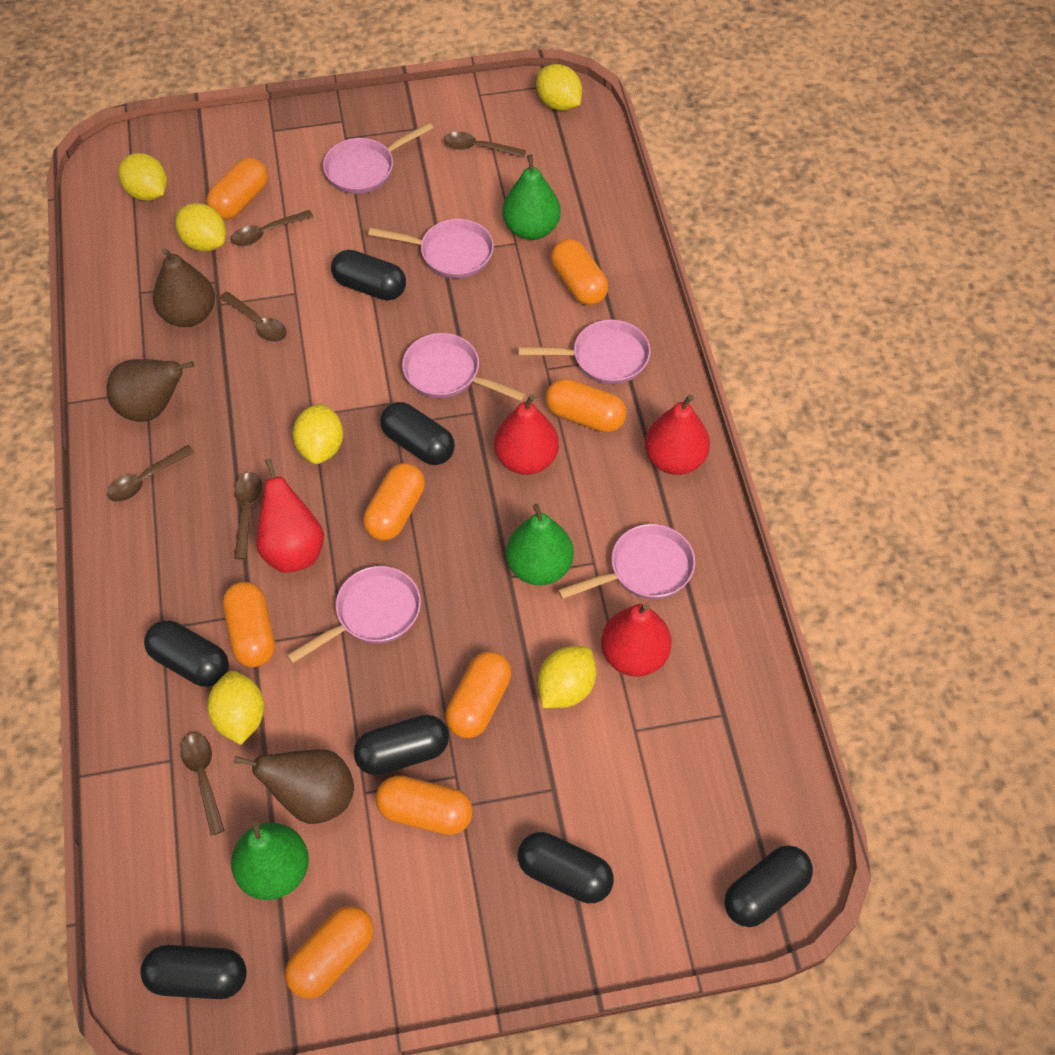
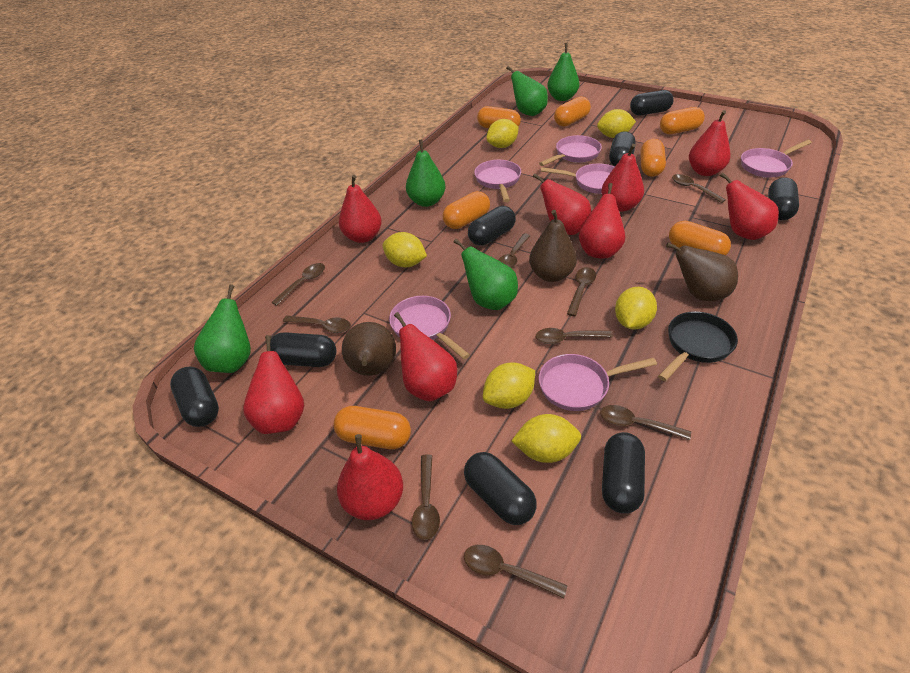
black capsule: [140,945,247,999] [144,620,229,687] [331,250,406,300] [354,715,449,775] [380,402,455,465] [518,832,614,903] [724,845,813,927] = 7 -> [170,367,219,427] [270,332,336,367] [464,452,537,525] [468,206,516,245] [602,432,645,514] [609,131,636,166] [630,90,674,115] [768,177,799,220] = 8
black pan: none = 0 -> [658,311,738,381] = 1
brown spoon: [107,445,195,502] [180,733,225,835] [219,291,287,342] [230,210,313,246] [234,472,262,559] [444,131,526,158] = 6 -> [271,263,325,306] [283,315,351,333] [412,454,440,540] [464,545,567,598] [498,233,530,268] [536,328,613,344] [567,267,596,316] [600,405,691,440] [672,174,726,203] = 9
green pear: [231,821,309,900] [502,154,561,240] [506,504,574,585] = 3 -> [194,284,251,373] [406,139,445,207] [454,239,518,310] [506,66,548,116] [547,43,579,101] = 5
orange capsule: [206,158,268,220] [223,582,275,667] [285,906,374,999] [363,463,425,541] [375,775,473,835] [445,651,511,738] [545,378,627,433] [551,239,608,305] = 8 -> [333,406,411,449] [443,191,490,229] [477,106,521,128] [554,96,591,127] [640,139,666,177] [660,107,705,134] [669,221,731,255] = 7
red pear: [256,458,324,573] [494,394,559,475] [601,603,672,677] [645,394,710,475] = 4 -> [243,335,304,434] [337,434,403,520] [339,175,382,243] [394,312,457,401] [533,173,591,235] [579,183,625,259] [601,144,644,212] [689,110,731,176] [720,172,779,240] = 9

